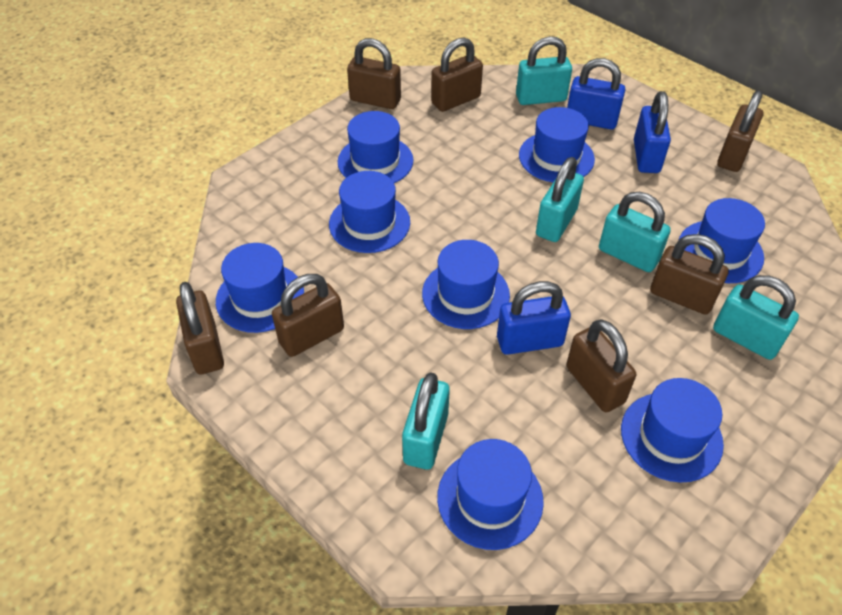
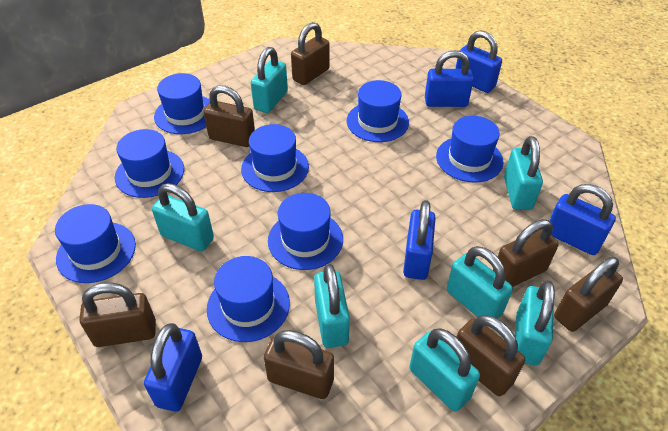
blue padlock: [497,281,571,355] [567,58,625,129] [634,91,671,173] = 3 -> [144,323,202,412] [403,200,436,280] [425,50,474,107] [456,30,502,93] [550,184,616,255] = 5
turquoise padlock: [402,373,450,470] [516,36,572,105] [536,157,584,242] [599,192,671,272] [713,275,799,360] = 5 -> [152,183,214,251] [251,47,288,113] [314,264,350,348] [409,328,480,412] [447,246,513,319] [504,136,543,210] [515,280,555,366] = 7

